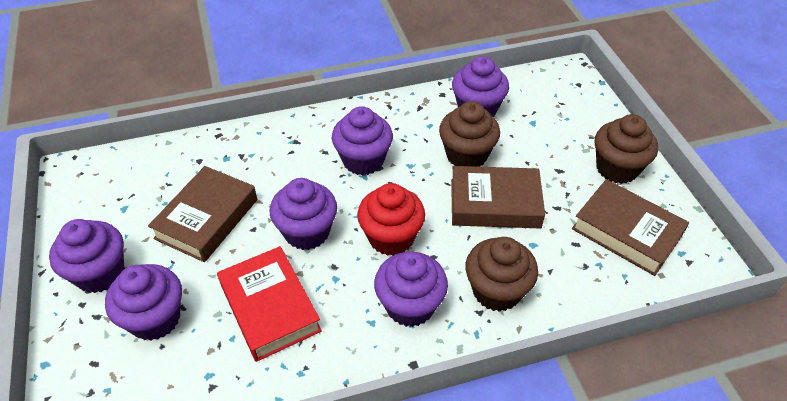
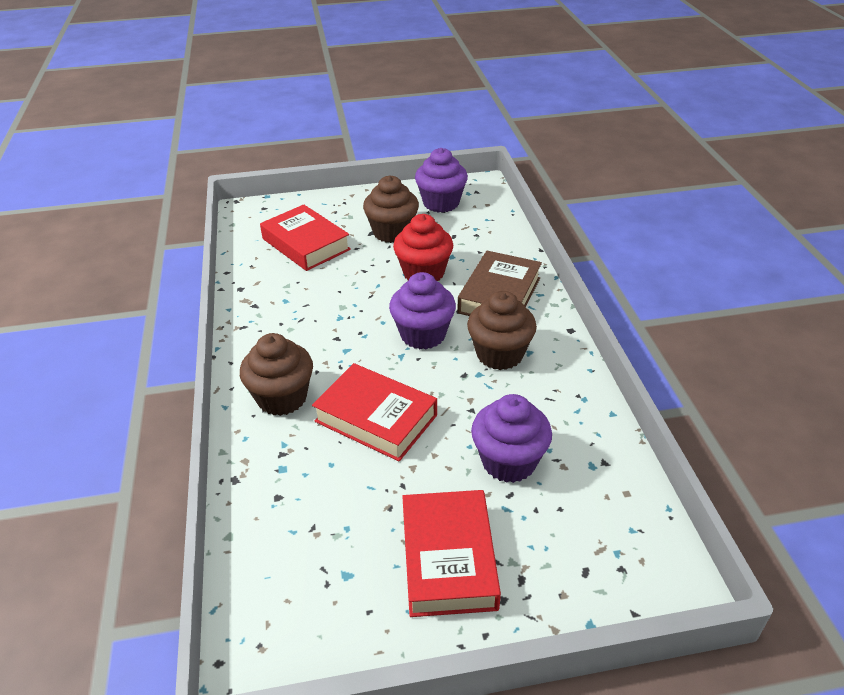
brown book: [148,166,257,262] [451,166,545,228] [572,179,689,276] = 3 -> [458,251,542,316] = 1
purple cupcake: [49,219,124,293] [105,264,182,341] [270,178,337,250] [332,106,393,175] [374,252,448,327] [452,56,509,117] = 6 -> [389,272,456,349] [415,148,468,213] [471,394,552,483] = 3
red book: [217,246,322,362] = 1 -> [260,204,351,271] [312,363,437,461] [402,490,501,617] = 3

